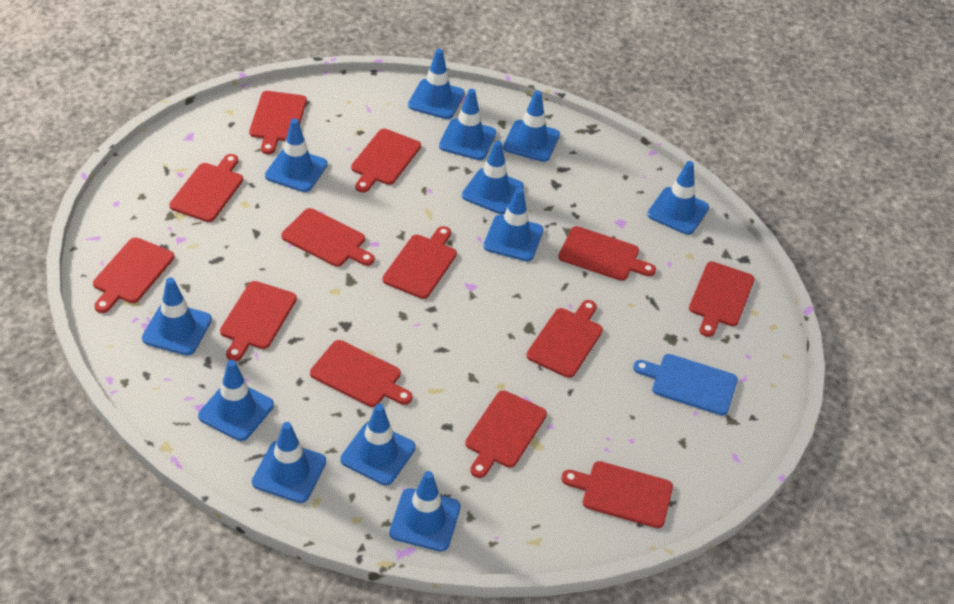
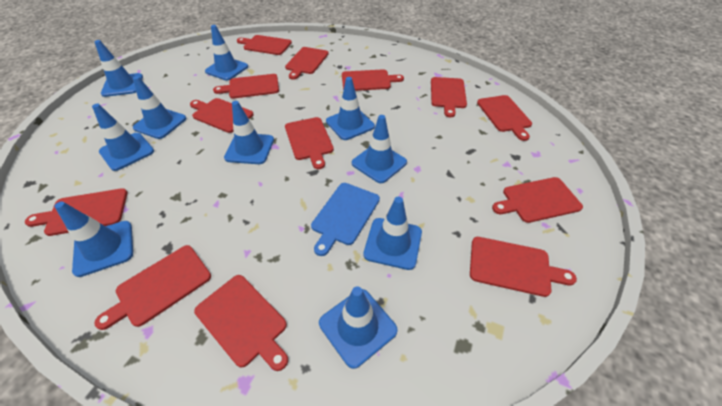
blue traffic cone: [142,277,212,355] [198,360,274,441] [252,422,326,503] [265,118,328,192] [340,404,416,485] [389,471,461,552] [408,49,465,119] [439,89,496,160] [462,140,524,214] [483,187,543,261] [503,91,560,162] [647,161,709,235] = 12 -> [54,201,133,277] [92,104,154,171] [94,40,143,97] [133,76,186,139] [205,25,248,81] [224,101,274,164] [319,286,398,369] [326,77,375,140] [352,115,407,183] [363,196,422,270] = 10

